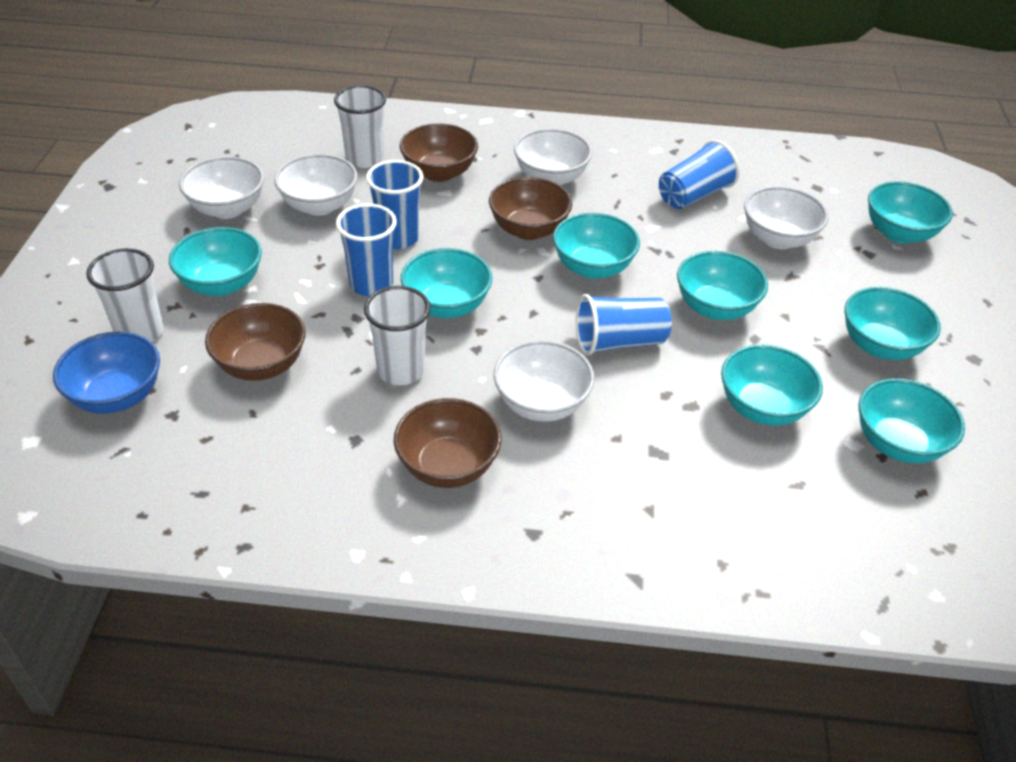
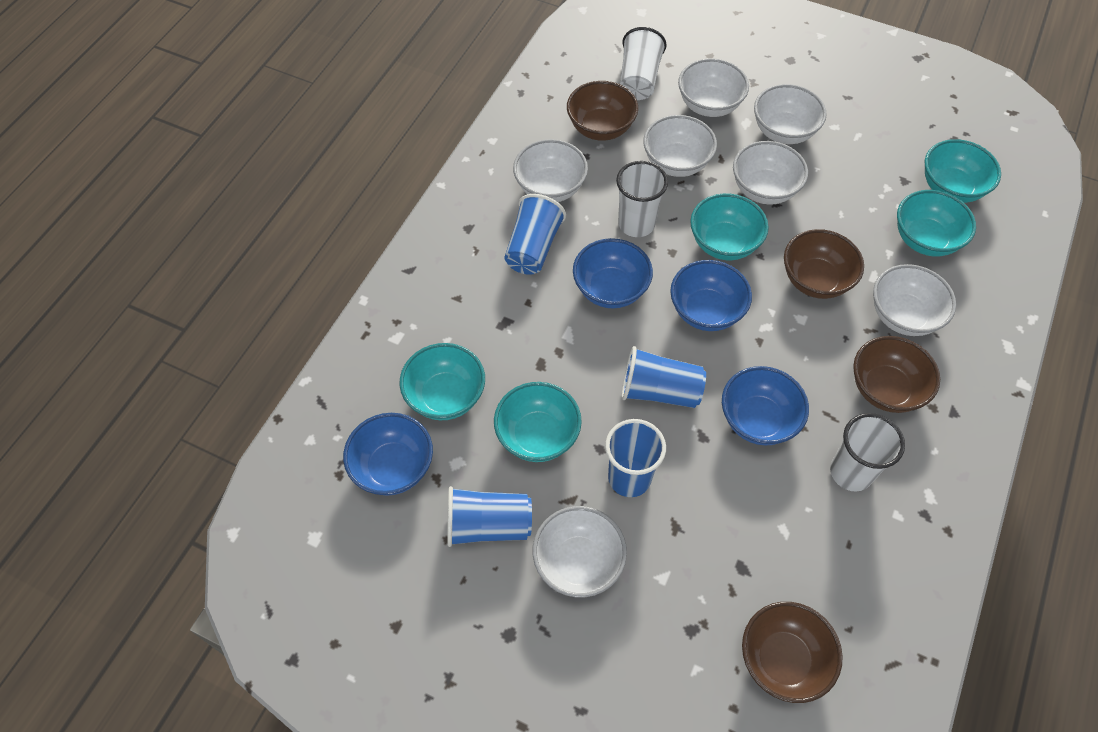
blue bowl: [53,332,160,414] = 1 -> [343,413,433,496] [573,238,653,308] [670,260,752,331] [722,366,809,445] = 4
turquoise bowl: [169,227,262,296] [401,248,492,318] [553,213,640,279] [677,251,768,320] [721,344,823,426] [845,287,941,360] [858,378,965,464] [868,181,953,243] = 8 -> [400,343,485,420] [494,382,582,462] [690,194,769,260] [897,190,976,256] [925,139,1001,203] = 5
white bowl: [179,156,264,219] [274,154,358,216] [494,340,595,422] [514,128,592,186] [744,186,829,249] = 5 -> [513,139,588,202] [533,506,627,597] [643,115,717,177] [678,59,749,117] [733,141,808,204] [754,84,827,144] [873,264,956,336] = 7

